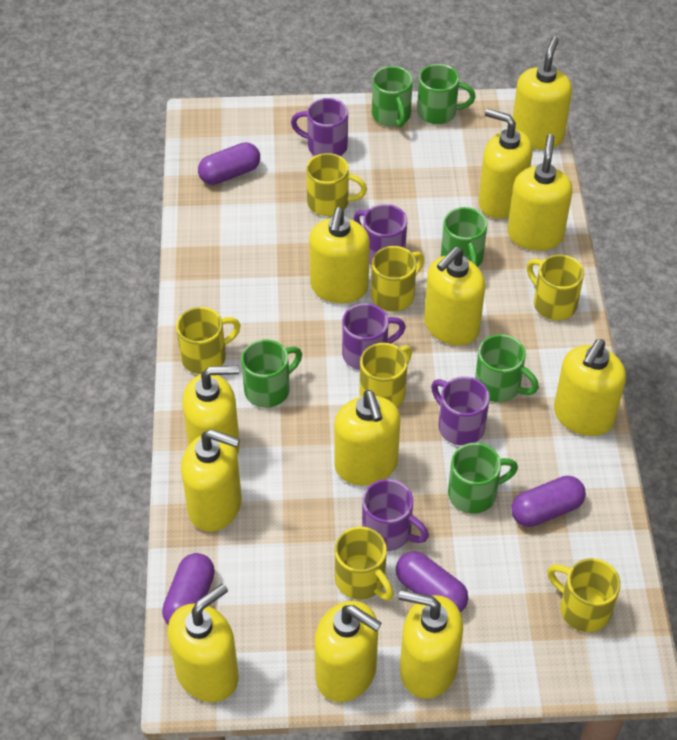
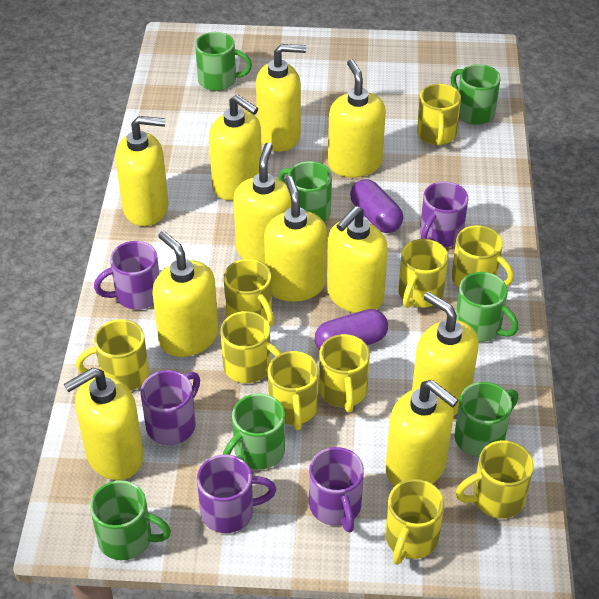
green mug: [241,339,302,408] [372,66,413,127] [417,64,475,124] [441,207,487,267] [448,443,518,514] [475,334,539,402] = 6 -> [90,480,171,560] [195,32,252,91] [223,394,285,469] [278,161,332,222] [451,64,500,125] [454,382,518,457] [456,272,518,342] = 7
purple capsule: [162,553,215,625] [198,142,260,185] [396,551,468,612] [511,476,586,527] = 4 -> [315,309,388,350] [350,179,403,233] = 2
yellow mug: [176,307,241,374] [306,153,367,216] [335,527,394,600] [360,343,412,407] [371,246,424,312] [527,255,584,320] [547,558,621,632] = 7 -> [76,319,149,391] [220,311,281,383] [224,259,274,327] [268,351,319,430] [319,334,370,412] [385,479,444,565] [398,239,448,308] [417,84,461,146] [452,225,514,288] [456,440,534,518] = 10
yellow soap dispenser: [168,584,239,702] [181,429,242,532] [183,365,240,455] [309,207,370,303] [314,601,381,702] [334,390,401,485] [399,590,463,699] [424,247,485,346] [479,109,533,219] [507,134,572,251] [513,36,572,150] [554,339,626,436] = 12 -> [64,367,144,480] [115,116,169,226] [152,231,218,357] [209,94,262,201] [233,142,291,264] [256,44,306,151] [264,176,327,302] [327,206,388,313] [328,59,386,177] [386,380,458,486] [412,292,479,415] = 11

